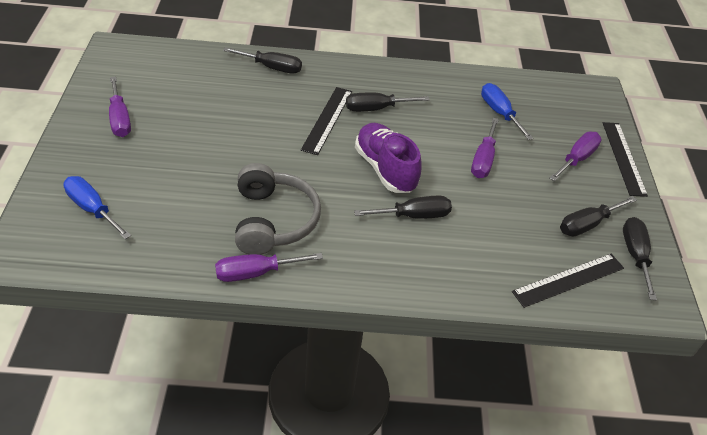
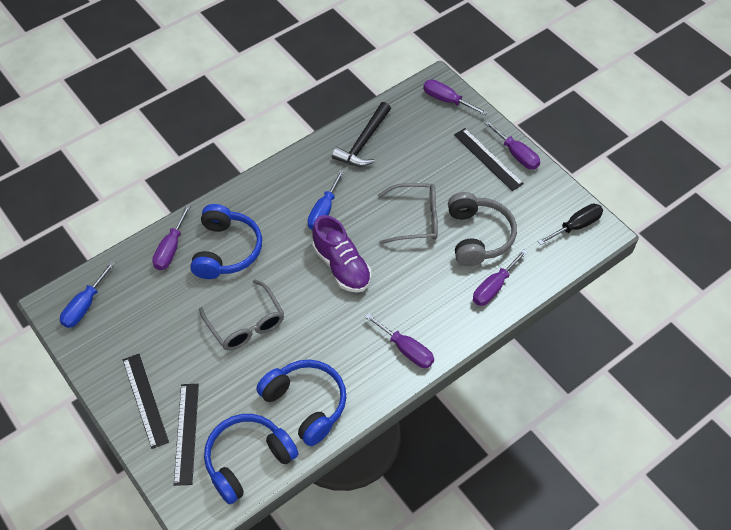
black hammer: none = 0 -> [332,102,391,167] = 1
black screwdriver: [223,47,302,74] [346,93,430,112] [354,196,452,219] [560,196,637,237] [623,217,657,301] = 5 -> [538,204,603,245] = 1
blue headphones: none = 0 -> [190,204,262,279] [204,414,298,504] [256,360,346,446] = 3
grey glasses: none = 0 -> [199,280,284,351] [378,183,438,244] = 2
purple screwdriver: [109,77,131,137] [215,253,323,282] [471,118,499,178] [550,131,602,181] = 4 -> [152,205,191,270] [365,313,434,368] [423,79,488,115] [473,249,528,306] [484,121,540,169] = 5

